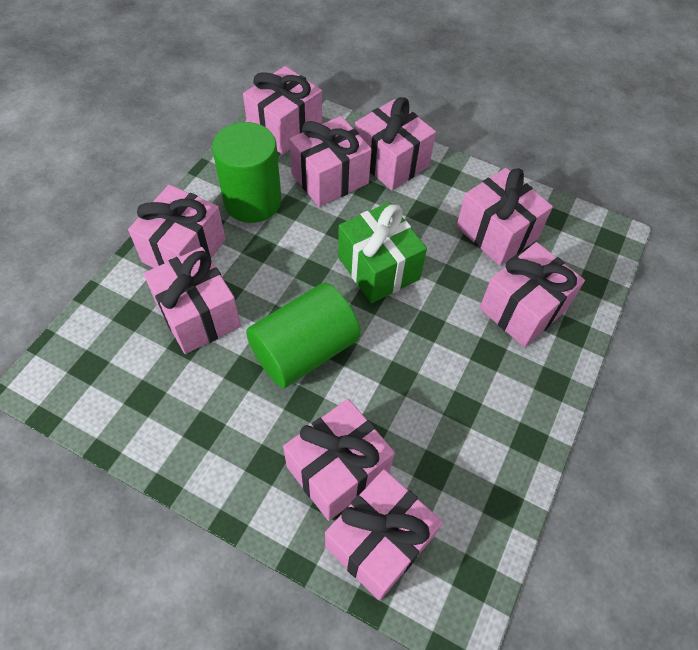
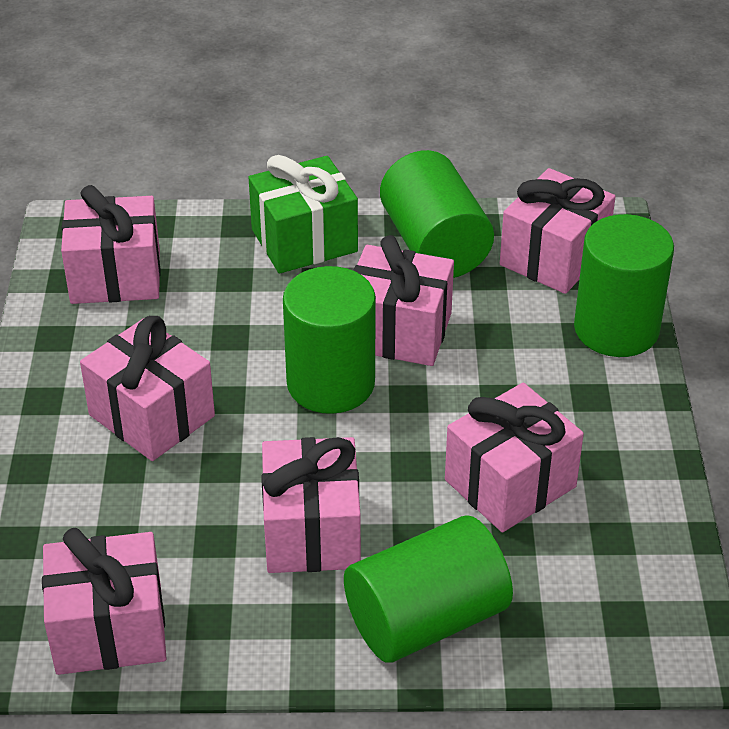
green cylinder: [212,122,281,223] [246,283,360,388] = 2 -> [283,266,376,414] [344,515,513,663] [380,150,494,278] [574,214,674,357] = 4
pink gift: [128,184,226,268] [144,247,241,354] [243,66,322,155] [283,399,395,521] [289,116,372,207] [325,469,443,601] [355,97,436,190] [456,168,553,266] [480,242,585,347] = 9 -> [42,528,167,675] [61,185,161,304] [80,316,215,461] [261,437,361,573] [353,235,454,366] [445,383,584,532] [500,168,616,294] = 7

